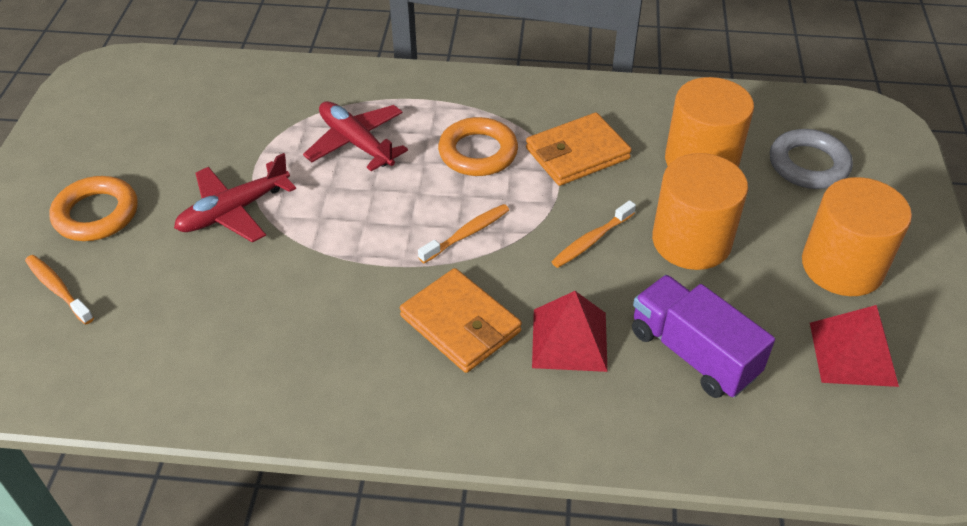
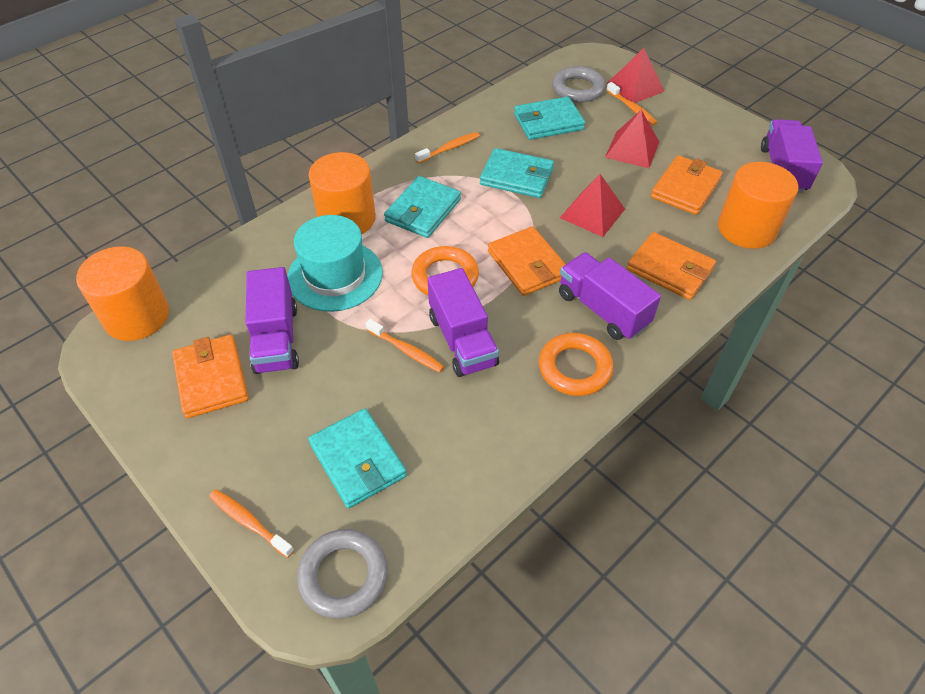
grey ring: [770,129,853,189] = 1 -> [297,529,388,619] [552,66,605,103] = 2
orange toothbrush: [25,255,94,325] [418,204,509,263] [551,200,636,268] = 3 -> [209,490,294,558] [365,319,444,373] [415,132,480,164] [606,82,657,125] = 4
orange wallet: [400,268,522,373] [526,113,632,186] = 2 -> [172,335,249,418] [488,227,566,296] [627,232,716,300] [651,155,723,215] = 4
purple truck: [632,275,775,398] = 1 -> [246,267,299,374] [427,268,499,377] [559,252,661,340] [761,119,823,193] = 4
red plane: [174,153,296,243] [303,101,408,171] = 2 -> none = 0
red pyramid: [532,291,608,372] [810,305,899,387] = 2 -> [560,174,625,237] [605,110,659,168] [607,48,665,103] = 3
turquoise hat: none = 0 -> [287,215,383,312] = 1
turquoise wallet: none = 0 -> [308,408,407,508] [384,176,461,238] [480,148,554,198] [514,97,585,140] = 4

